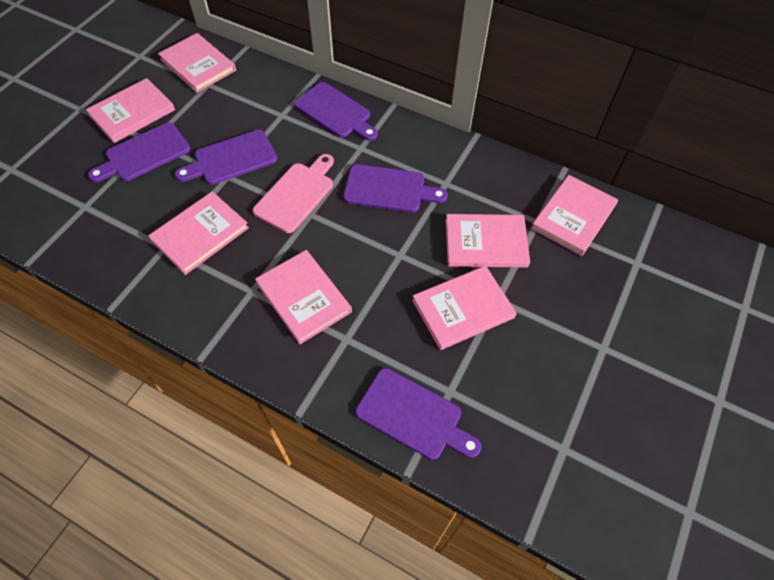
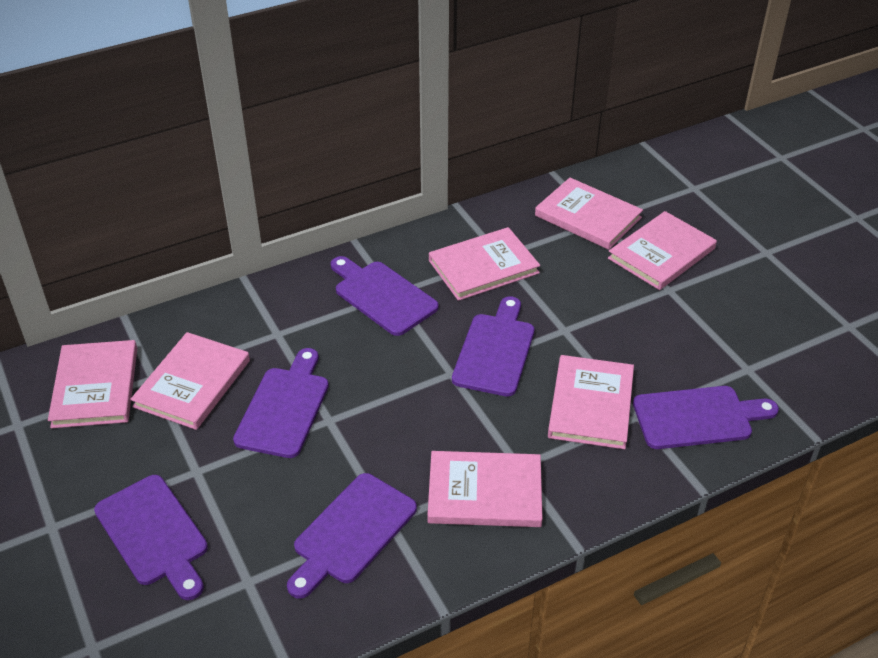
pink cutting board: [253,154,334,233] = 1 -> none = 0
purple cutting board: [88,122,190,182] [175,130,277,185] [294,82,378,141] [343,164,448,212] [355,368,481,460] = 5 -> [94,475,208,600] [233,348,329,458] [287,473,417,599] [331,256,439,336] [452,296,534,397] [633,386,779,449] = 6

